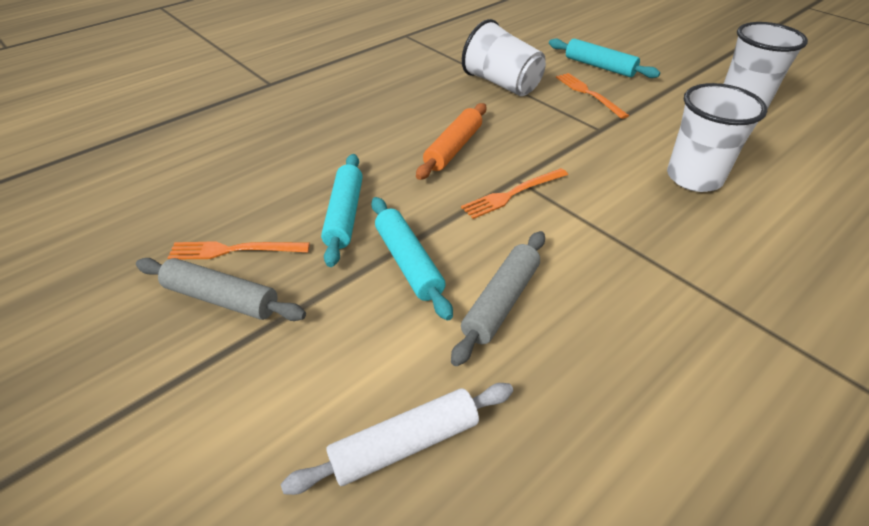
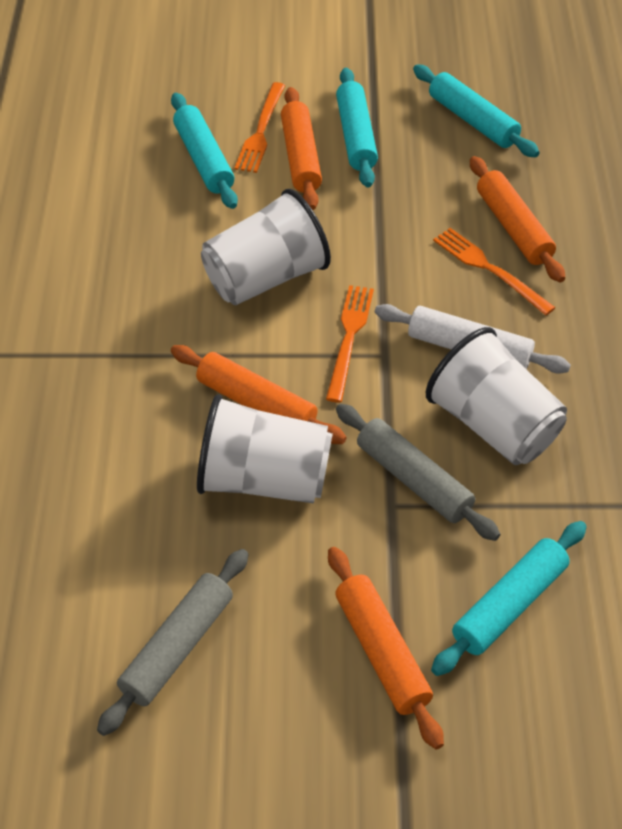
orange rolling pin: [416,103,487,180] = 1 -> [171,345,347,444] [281,87,322,210] [328,547,444,749] [470,156,565,282] = 4
turquoise rolling pin: [321,154,363,267] [371,197,453,320] [549,38,660,78] = 3 -> [171,93,238,209] [336,68,378,188] [413,65,540,157] [431,521,587,676] = 4

